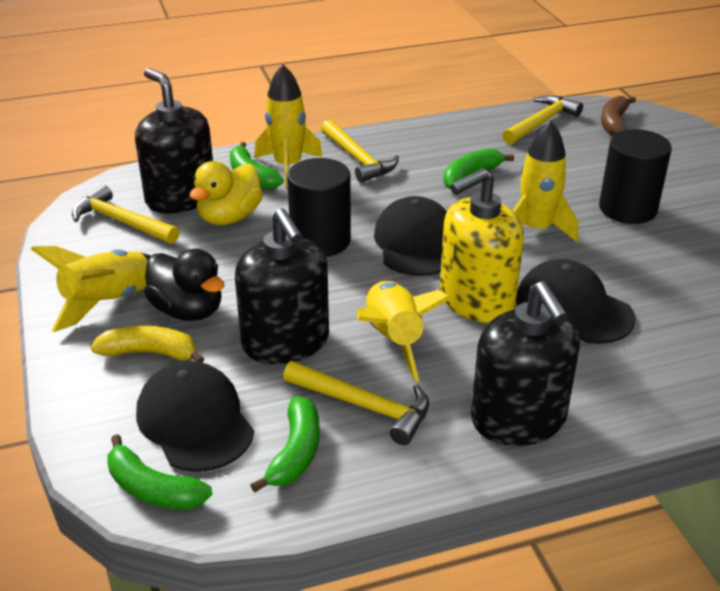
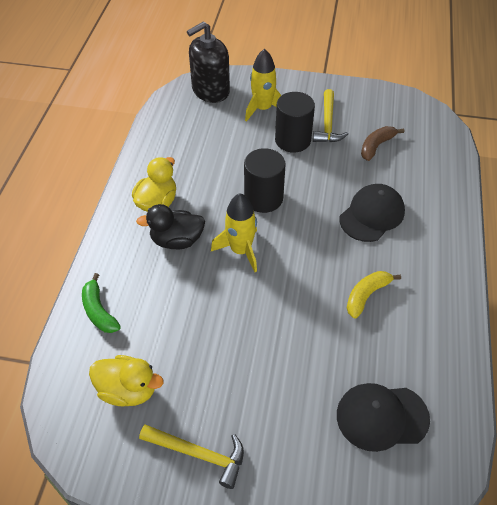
black cap: [136,361,254,472] [374,196,447,276] [516,259,636,344] = 3 -> [337,383,430,452] [339,184,405,242] = 2
black soap dispenser: [135,68,213,213] [235,208,329,364] [471,281,580,446] = 3 -> [187,21,230,103] = 1
green banana: [107,434,212,510] [230,142,284,189] [251,397,320,492] [444,148,514,189] = 4 -> [82,273,121,333] = 1
yellow duck: [190,161,263,225] = 1 -> [89,355,164,406] [132,157,176,212] = 2
yellow hammer: [72,185,180,244] [283,361,429,445] [321,120,399,183] [503,95,583,145] = 4 -> [139,425,244,489] [313,89,348,142] = 2
yellow rocket: [31,246,152,332] [255,64,323,187] [357,281,451,382] [513,121,578,242] = 4 -> [211,193,257,272] [245,49,282,122] = 2
yellow soap dispenser: [440,168,524,323] = 1 -> none = 0

